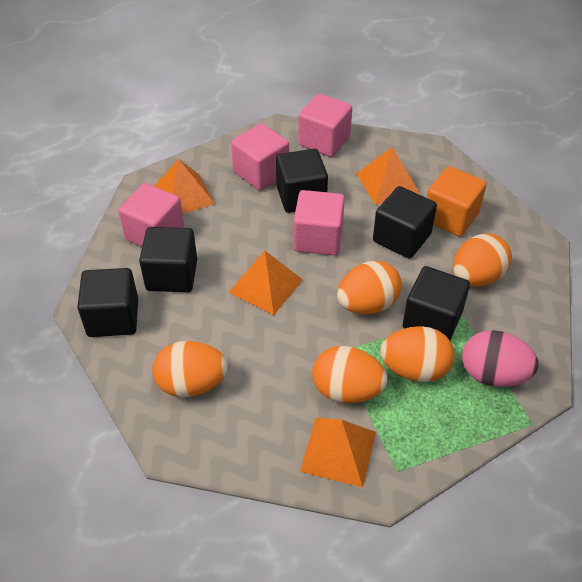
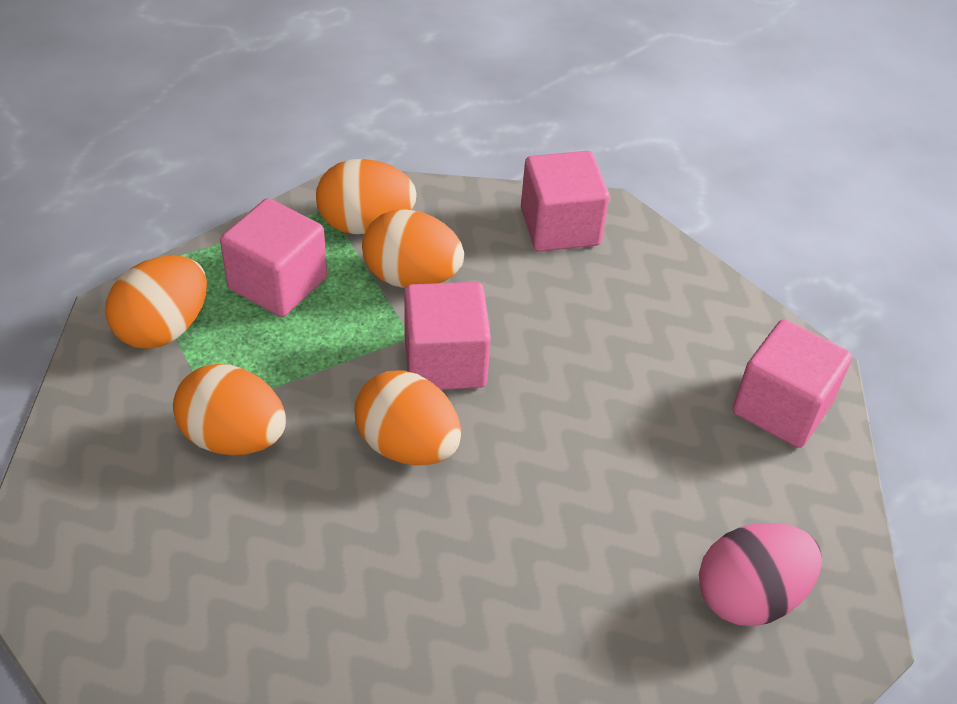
black cube: [77,268,138,337] [139,227,197,292] [276,149,328,213] [373,186,437,259] [403,266,470,340] = 5 -> none = 0
orange cube: [427,166,487,237] = 1 -> none = 0
orange pyramid: [154,159,215,214] [229,251,303,315] [300,418,376,487] [356,147,419,205] = 4 -> none = 0

